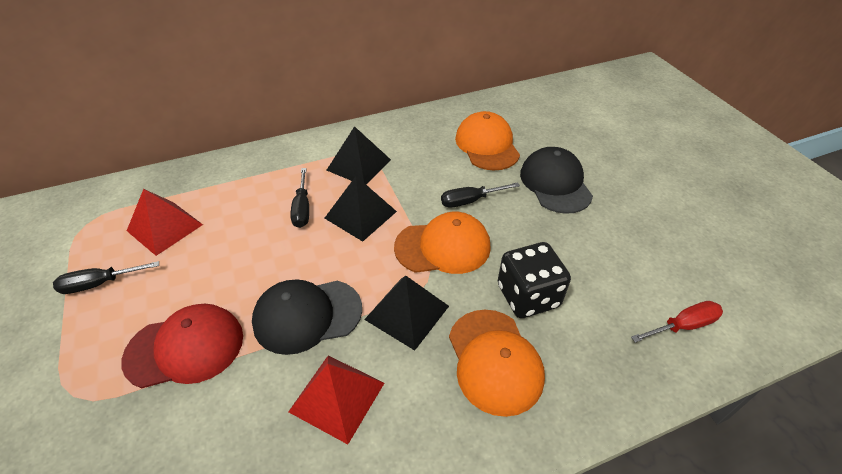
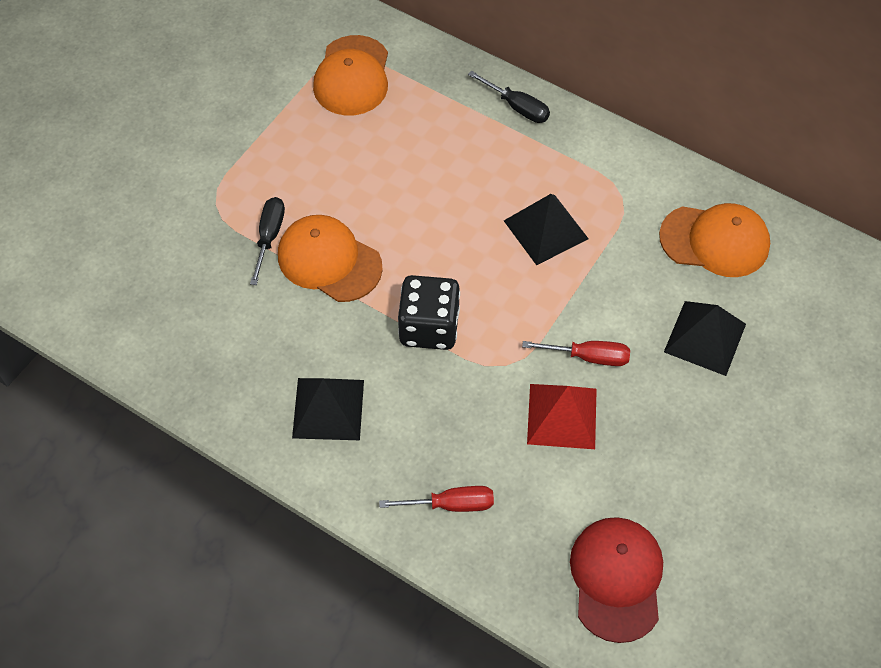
black cap: [252,279,362,355] [520,147,593,214] = 2 -> none = 0
black screwdriver: [53,261,159,294] [290,168,309,228] [441,182,520,208] = 3 -> [250,197,285,285] [468,71,550,123] = 2
red pyramid: [127,189,203,256] [288,356,384,444] = 2 -> [527,384,597,449] = 1
red screwdriver: [631,301,723,343] = 1 -> [379,486,494,512] [522,341,630,366] = 2

